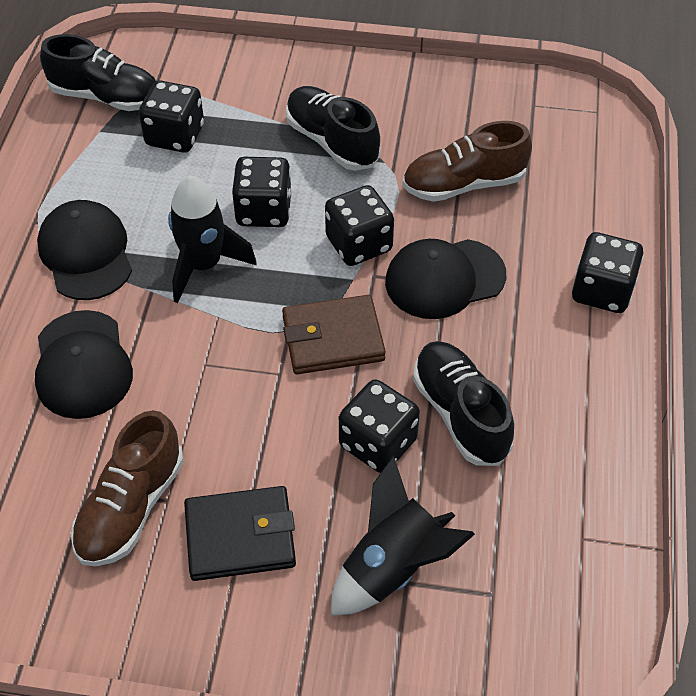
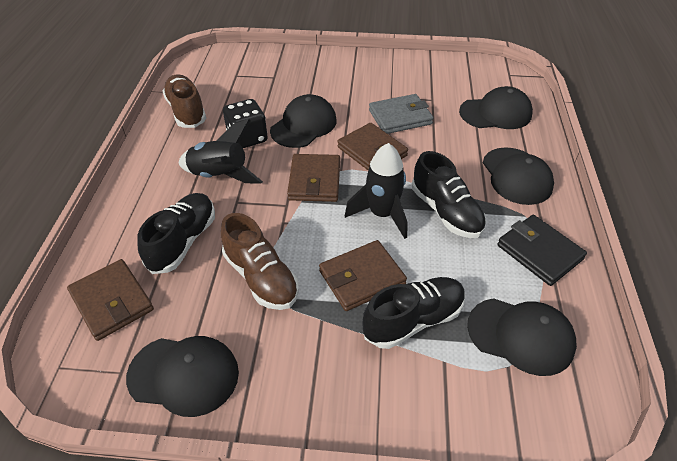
black cap: [35,310,133,419] [37,200,132,300] [385,239,506,319] = 3 -> [126,336,239,417] [270,94,337,148] [459,86,533,129] [467,298,577,376] [483,147,554,205] = 5
black dice: [139,81,204,153] [232,157,292,227] [325,185,394,266] [339,379,420,473] [572,232,643,313] = 5 -> [223,99,268,148] = 1
brown wallet: [282,295,386,374] = 1 -> [67,259,154,341] [287,154,340,202] [319,240,407,311] [337,123,408,170] = 4
grey wallet: none = 0 -> [369,94,434,134] = 1

